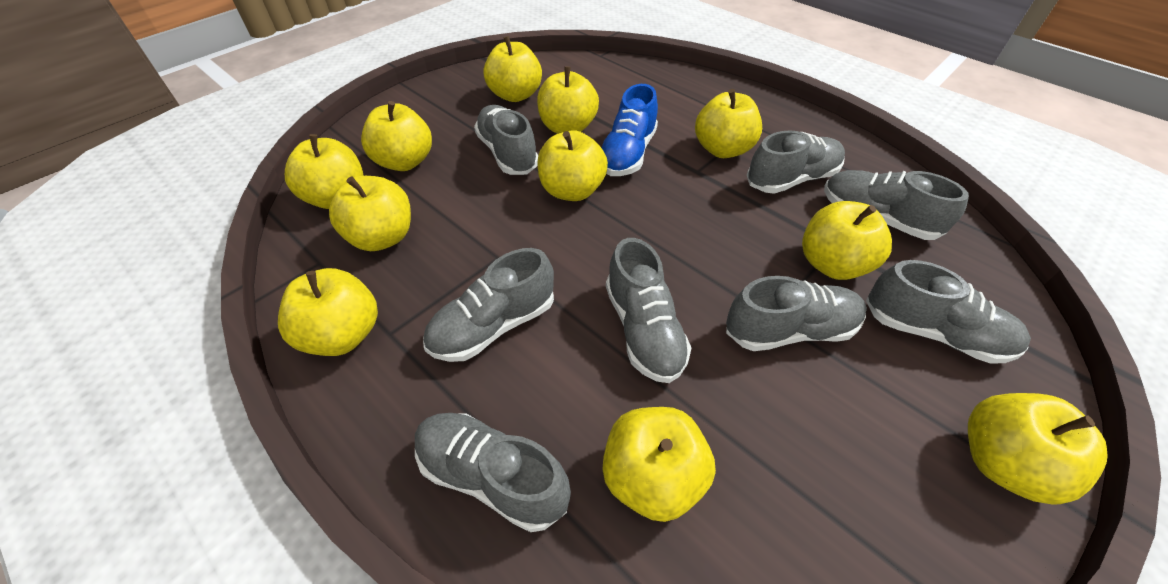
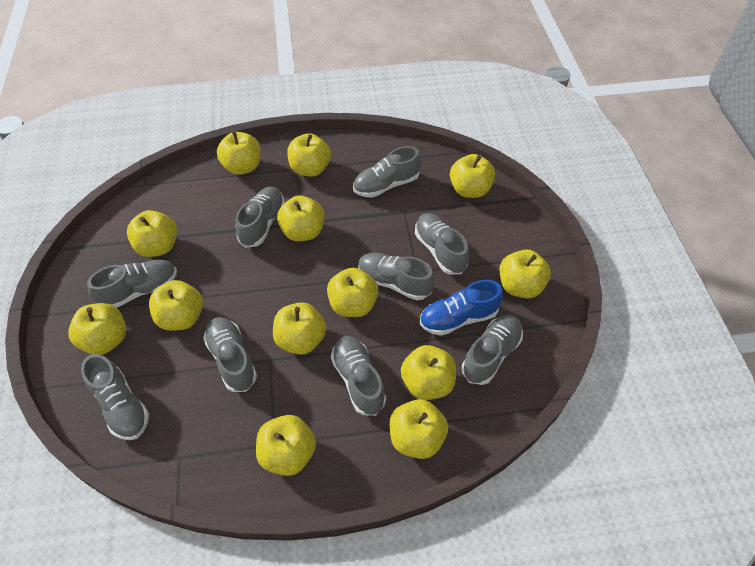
grey shoe: [415,413,571,532] [423,248,554,362] [474,105,538,175] [606,238,691,383] [726,276,867,351] [747,130,845,194] [824,170,969,240] [866,260,1031,364] = 8 -> [81,354,149,440] [87,260,177,308] [203,317,257,392] [235,187,284,248] [331,336,386,416] [353,146,421,198] [358,252,435,300] [415,213,469,275] [462,315,523,385] = 9
yellow apple: [278,268,378,356] [285,134,364,209] [329,176,411,251] [361,101,432,171] [484,36,542,102] [537,66,599,134] [537,131,608,201] [603,407,716,522] [695,89,762,158] [802,201,892,280] [968,393,1108,505] = 11 -> [68,303,126,355] [127,210,177,257] [149,280,203,331] [217,131,261,175] [256,415,316,476] [273,302,326,355] [277,196,324,241] [287,133,331,177] [327,268,378,317] [390,399,448,459] [401,345,456,400] [450,154,495,198] [500,250,551,298] = 13

